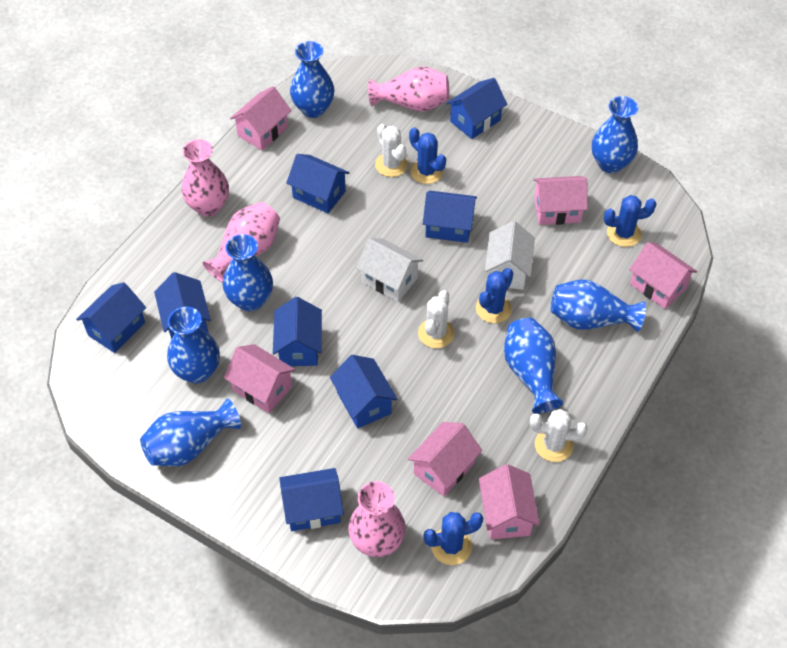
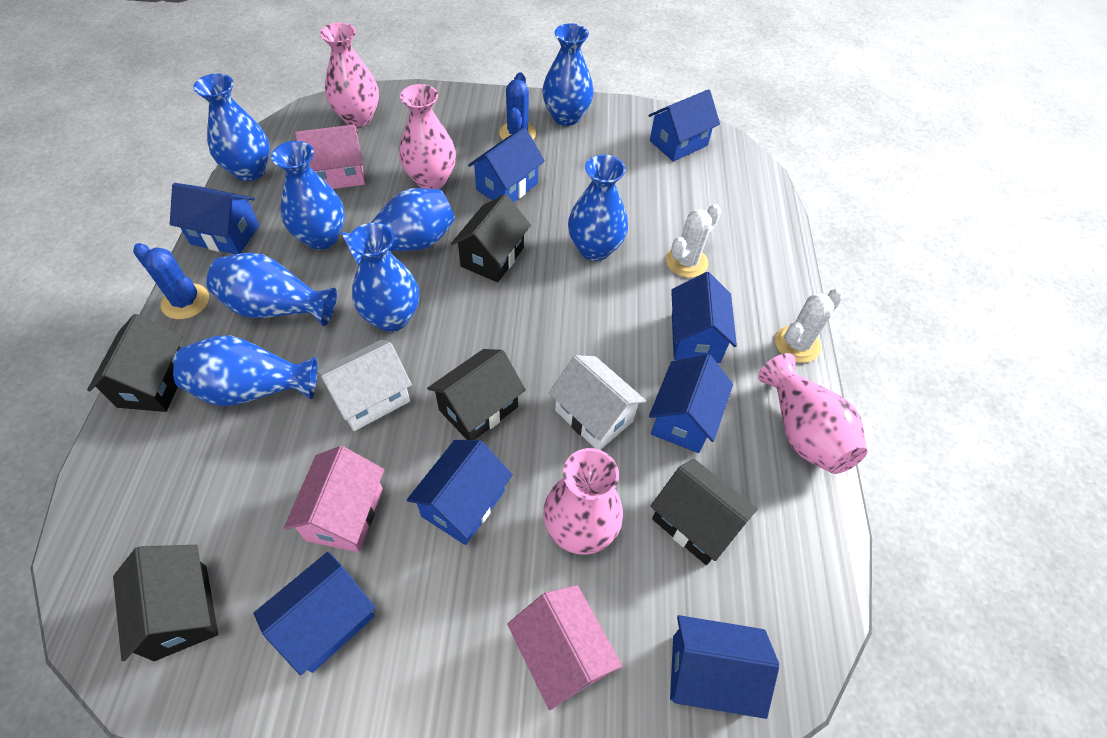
black house: none = 0 -> [87,314,183,412] [113,545,218,661] [427,349,526,440] [451,194,531,282] [651,459,758,565] = 5
blue cactus: [409,127,446,184] [423,512,483,565] [476,268,513,323] [604,195,656,247] = 4 -> [133,243,209,319] [499,72,536,140] = 2
blue vase: [140,399,241,466] [167,307,220,384] [223,234,273,311] [290,41,335,118] [504,318,564,414] [551,279,646,332] [592,96,638,173] = 7 -> [173,335,317,406] [193,73,270,181] [207,252,337,326] [271,141,345,250] [341,188,455,265] [348,223,419,332] [542,23,594,126] [568,154,628,261] = 8
pink house: [224,344,296,413] [230,86,291,150] [408,422,482,497] [479,464,540,539] [533,176,588,225] [629,242,697,309] = 6 -> [284,446,384,552] [295,125,365,189] [507,585,622,710] = 3
white cactus: [375,124,408,177] [418,290,455,348] [530,409,588,462] = 3 -> [666,204,721,278] [775,288,844,363] = 2

